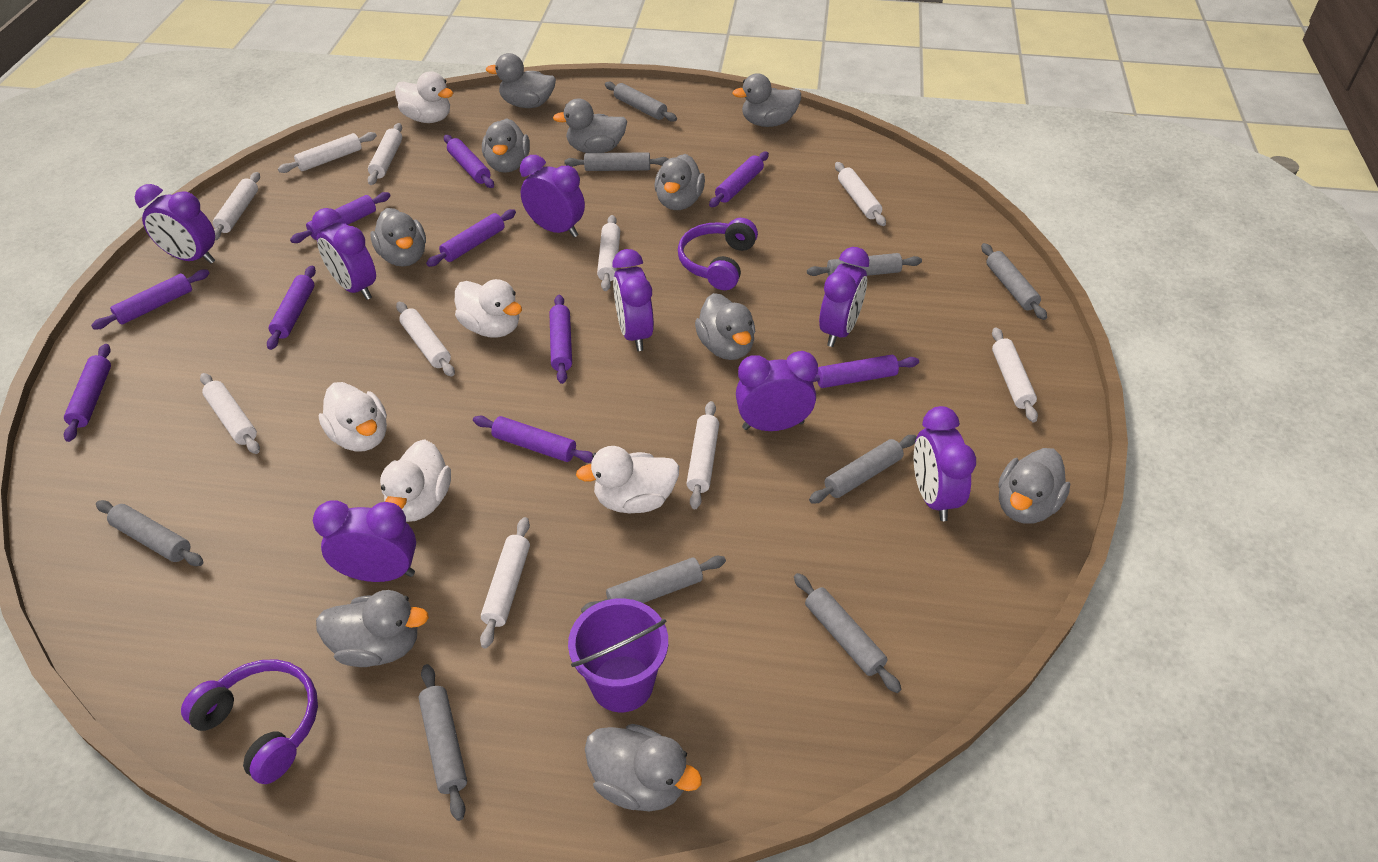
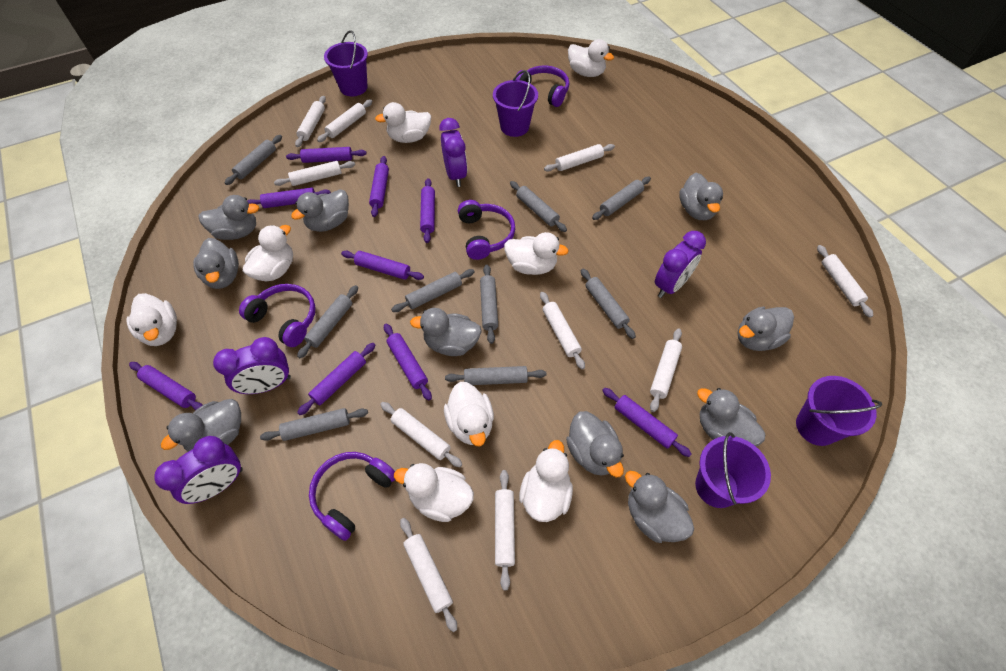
purple bucket: [568,598,668,712] = 1 -> [324,30,368,96] [493,70,538,137] [695,432,771,508] [796,376,882,446] = 4
purple clock: [135,184,215,264] [312,208,376,300] [313,500,416,582] [520,155,585,237] [612,249,654,351] [736,351,818,431] [819,247,869,347] [914,406,976,521] = 8 -> [154,436,243,504] [213,337,291,394] [439,118,467,187] [655,231,706,298] = 4
purple headphones: [181,659,318,784] [678,218,758,290] = 2 -> [239,284,316,347] [309,452,395,541] [458,200,515,260] [515,65,569,107] = 4
purple rolling pin: [64,344,111,442] [91,269,210,329] [267,266,316,350] [290,192,391,243] [426,209,516,267] [444,135,494,188] [473,416,593,463] [549,295,572,384] [709,152,769,207] [813,355,919,388] = 10 -> [129,362,203,410] [247,188,331,208] [286,147,367,163] [297,343,375,415] [341,251,424,280] [369,156,389,217] [384,323,432,400] [420,178,435,243] [602,388,691,457] = 9
white duck: [319,382,387,451] [380,439,451,522] [395,71,453,123] [455,279,522,338] [576,446,679,513] = 5 -> [126,293,177,346] [243,225,293,281] [375,102,431,143] [394,463,474,522] [444,382,494,446] [504,232,569,275] [519,440,573,522] [568,39,614,77] = 8

